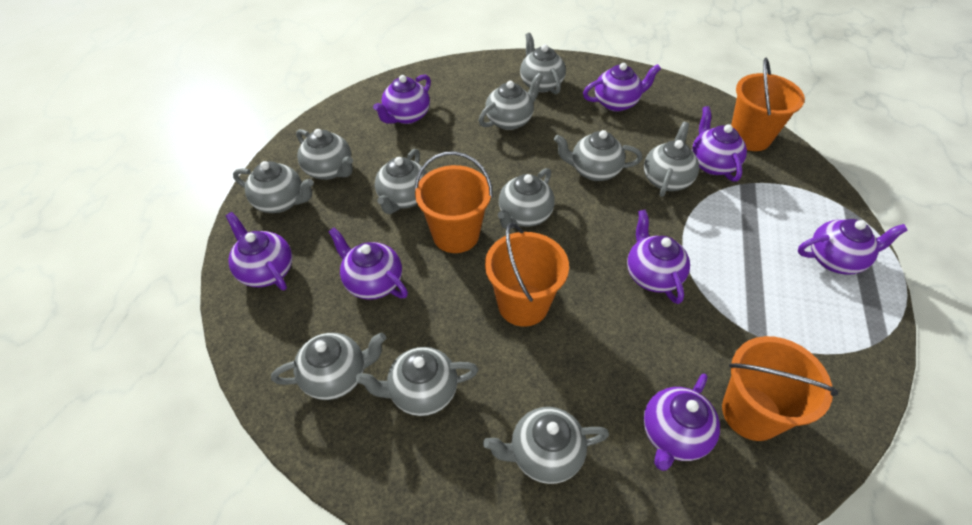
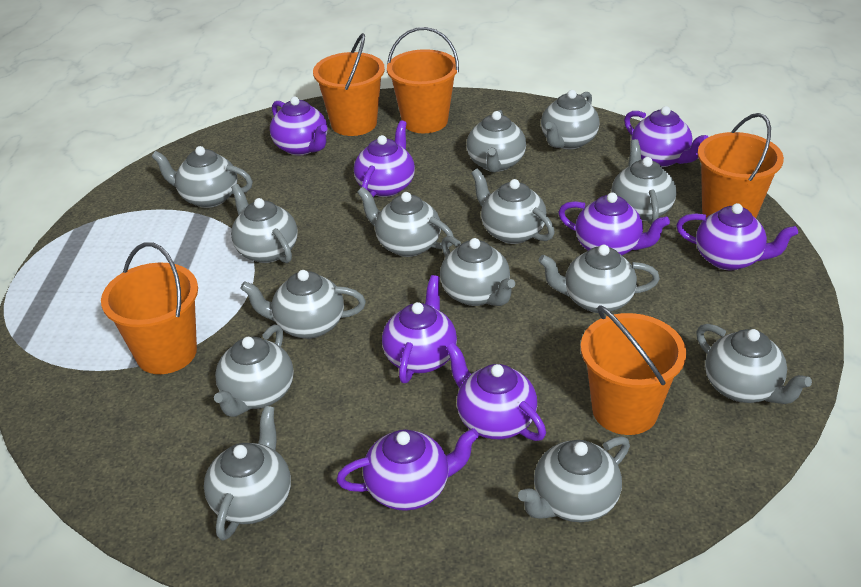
grey teapot: [233,161,314,213] [271,333,386,400] [296,129,353,180] [356,347,478,416] [375,149,427,214] [479,73,543,130] [483,407,609,484] [498,168,555,229] [520,33,566,94] [554,130,642,181] [644,122,699,197] = 11 -> [151,146,253,208] [204,406,291,541] [214,325,294,417] [231,184,298,263] [240,270,366,339] [357,187,454,257] [440,236,515,306] [467,110,526,172] [471,168,555,244] [518,436,630,522] [538,245,660,313] [541,90,600,149] [611,139,677,225] [696,324,812,404] = 14
orange bucket: [414,151,493,253] [485,223,569,327] [722,336,838,441] [731,58,805,151] = 4 -> [101,242,198,374] [313,33,385,136] [387,27,459,133] [580,305,686,435] [698,113,784,218] = 5

